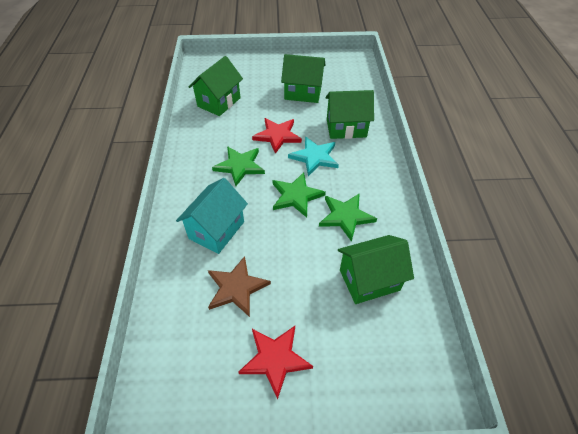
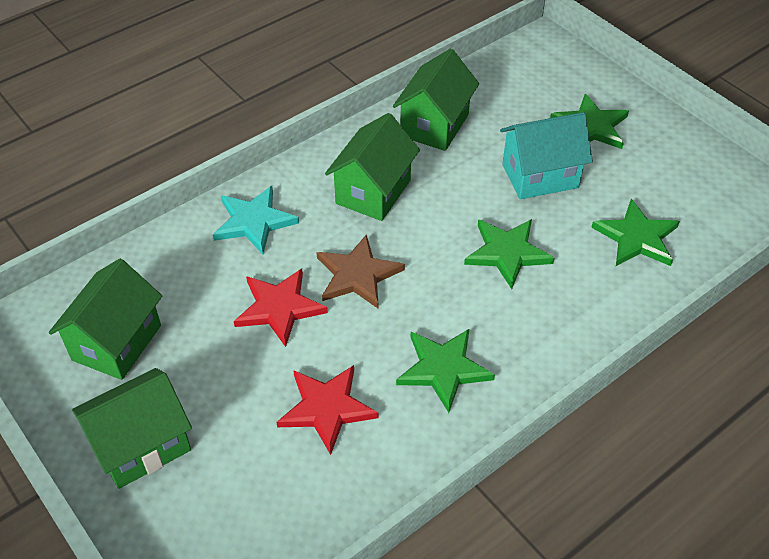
green star: [212,146,265,186] [273,172,326,218] [319,193,377,242] = 3 -> [396,329,495,413] [464,219,555,289] [550,94,629,149] [591,199,680,266] = 4

